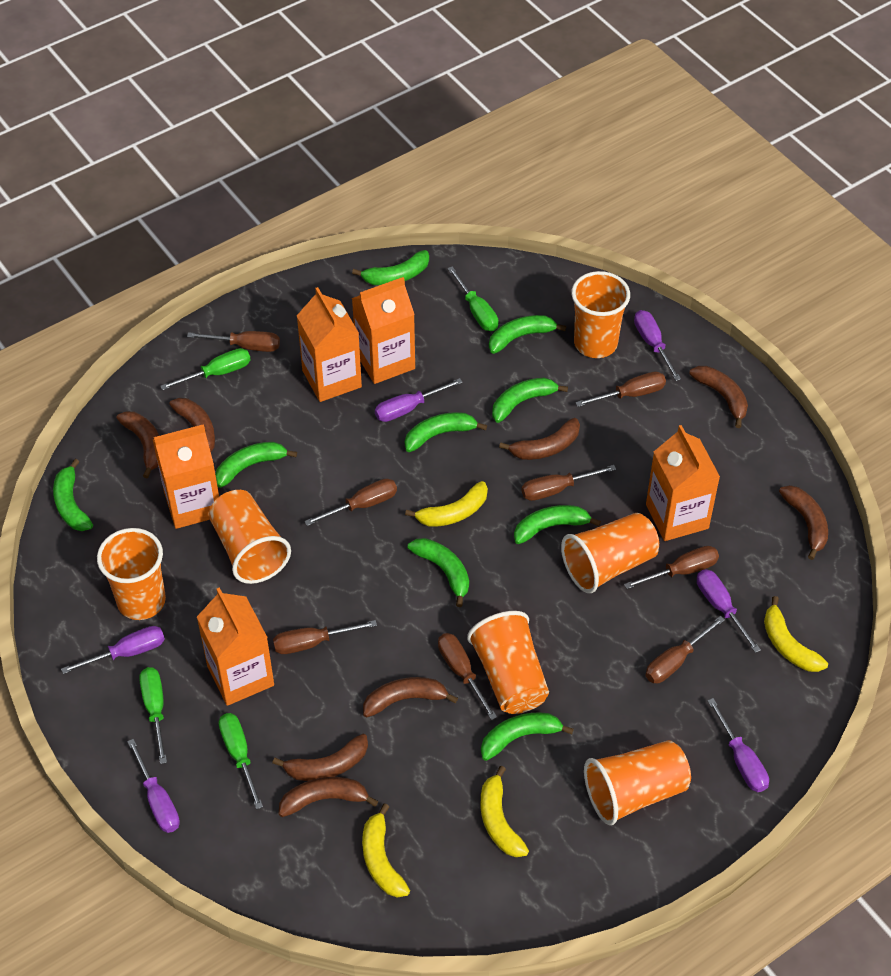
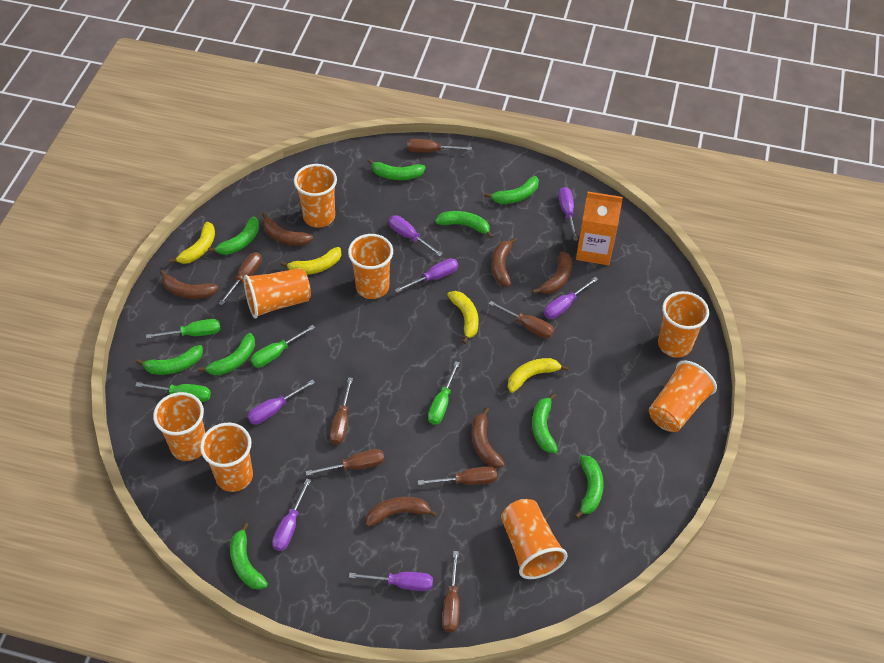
brown banana: [117,411,159,478] [169,398,215,452] [272,734,368,781] [279,777,378,817] [363,677,458,717] [499,418,580,460] [689,366,748,428] [779,485,828,560] = 8 -> [160,270,218,299] [263,212,313,246] [366,497,438,527] [471,407,505,468] [492,237,517,286] [532,251,572,294] = 6
brown screwdriver: [187,331,280,352] [273,620,377,654] [304,478,397,526] [438,633,497,720] [521,465,616,501] [576,372,666,407] [624,546,719,589] [645,616,725,684] = 8 -> [218,252,262,305] [306,449,384,476] [330,377,353,445] [407,139,472,153] [418,466,497,485] [442,551,460,632] [489,301,554,338] = 7
orange carton: [153,424,219,529] [197,587,274,706] [297,287,362,402] [352,277,415,384] [646,425,720,541] = 5 -> [576,192,623,265] = 1
orange cup: [97,528,166,620] [209,490,291,584] [467,611,549,714] [561,513,659,593] [571,271,630,358] [584,740,691,825] = 6 -> [153,392,205,461] [200,423,253,492] [244,268,311,318] [294,164,337,228] [348,234,393,299] [501,499,567,579] [649,361,717,432] [658,291,709,358] = 8
purple screwdriver: [61,626,165,674] [127,739,180,833] [375,378,463,422] [634,310,681,381] [697,569,761,653] [707,698,769,792] = 6 -> [247,379,315,424] [272,478,311,551] [349,572,433,591] [389,215,443,256] [395,258,458,293] [544,277,598,319] [558,187,578,241] = 7

